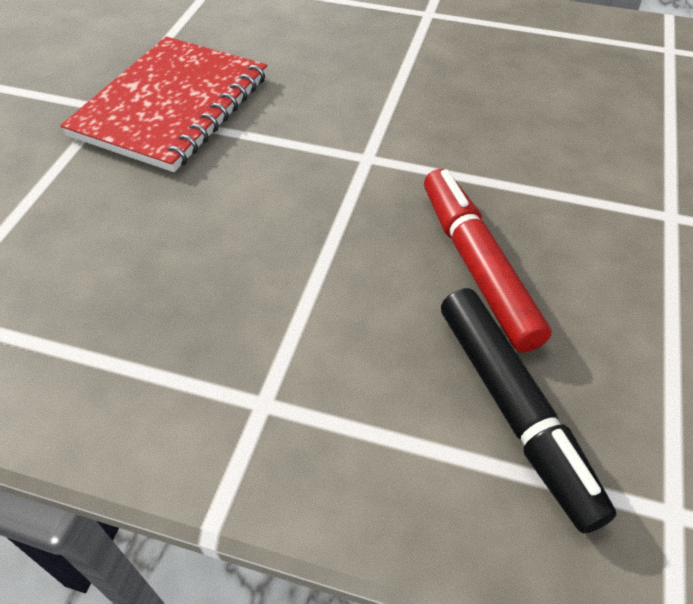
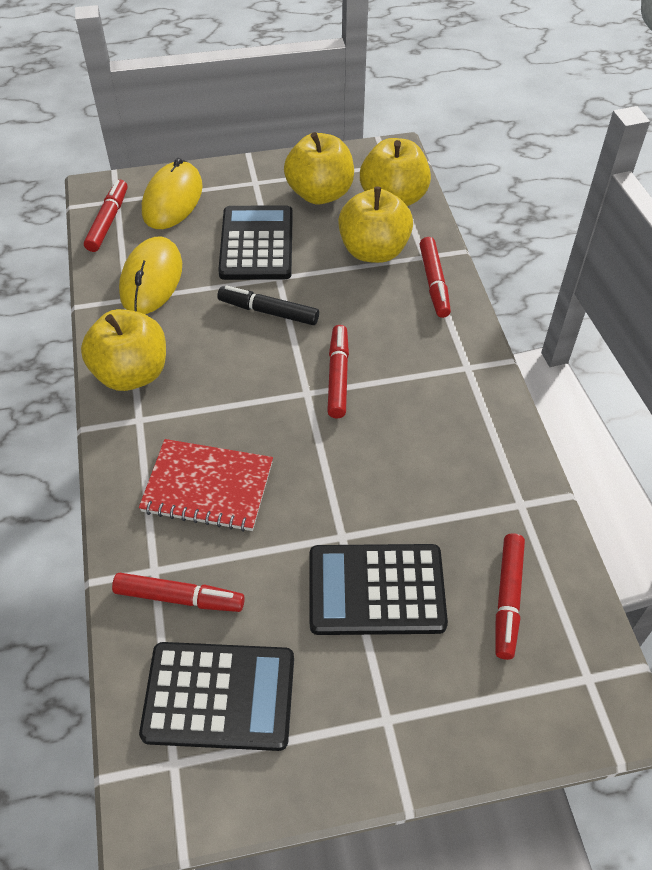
black calculator: none = 0 -> [139,642,294,751] [218,205,293,280] [310,544,448,635] = 3
red marker: [424,169,552,353] = 1 -> [84,180,127,252] [112,573,245,612] [327,325,349,418] [420,237,451,318] [495,533,525,660] = 5
yellow apple: none = 0 -> [81,309,166,391] [284,132,354,205] [338,187,413,263] [360,138,431,206] = 4
yellow mouse: none = 0 -> [119,236,182,314] [142,158,203,229] = 2

